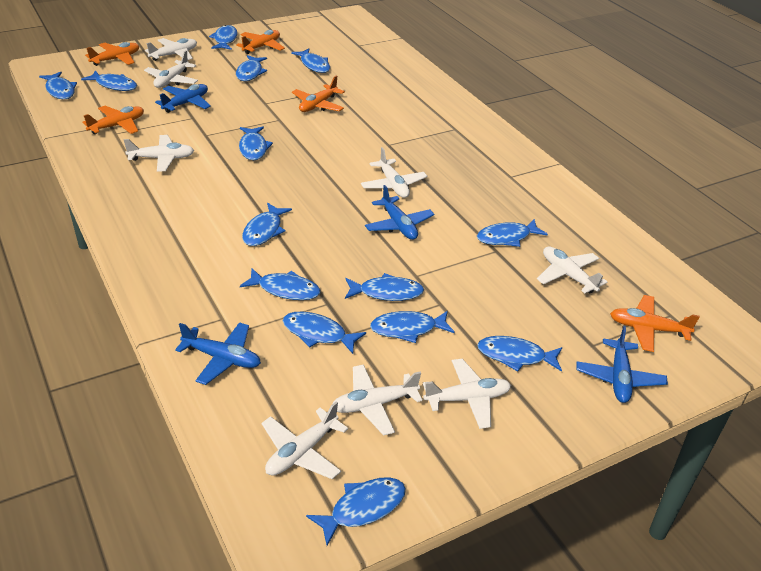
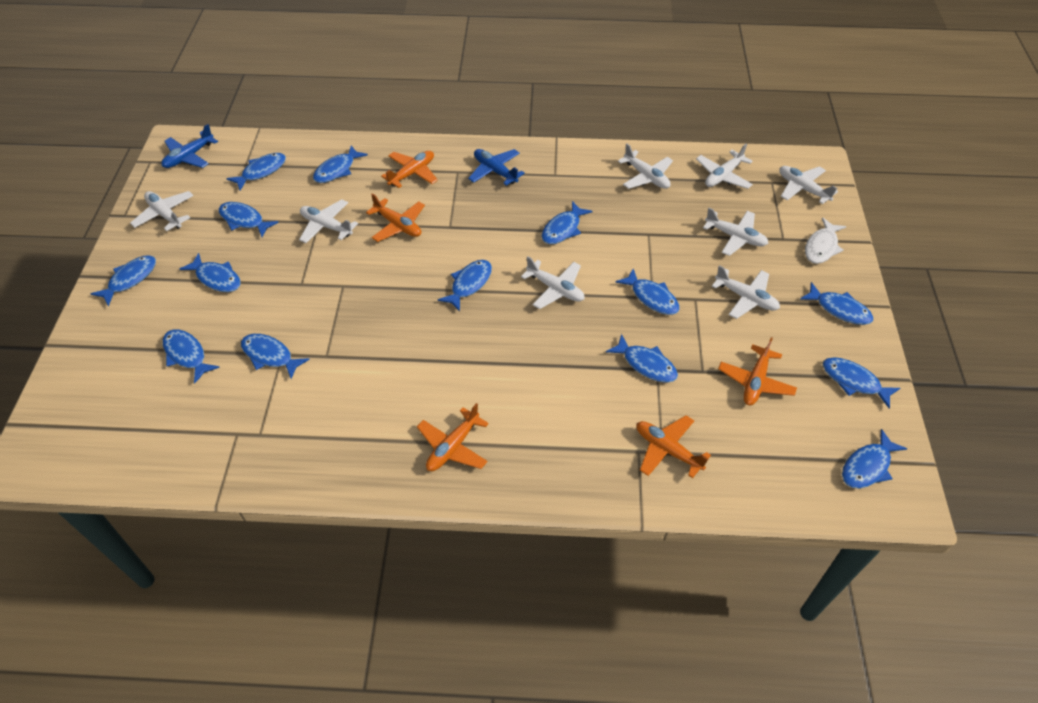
blue plane: [155,84,211,113] [175,322,261,385] [365,185,434,240] [577,326,668,403] = 4 -> [161,124,218,168] [468,149,525,186] = 2
white fish: none = 0 -> [805,217,846,264] = 1

